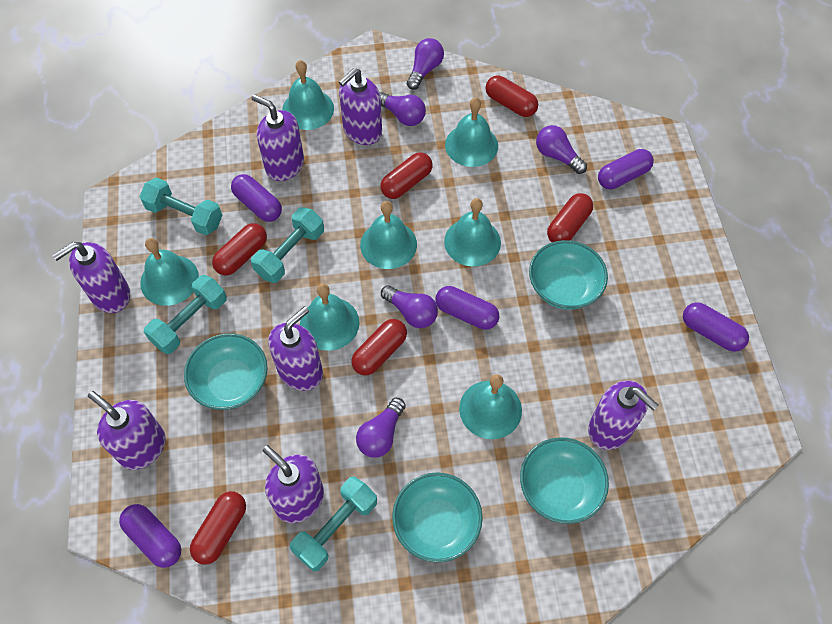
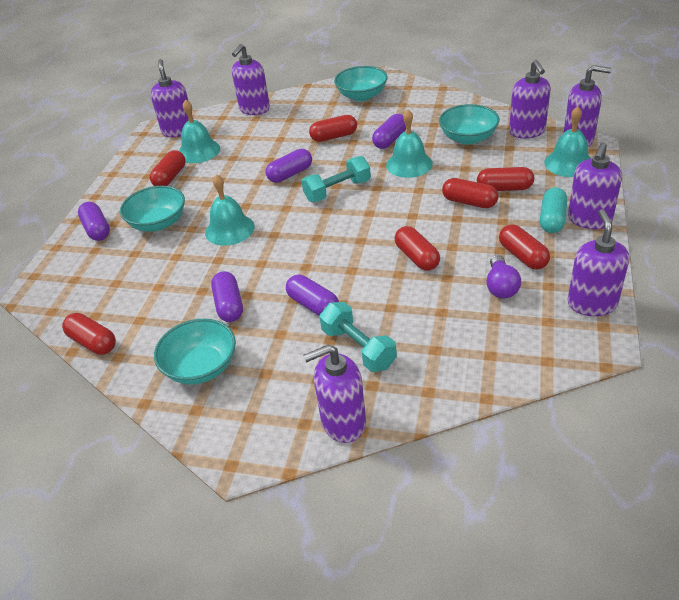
purple light bulb: [356,398,406,458] [379,92,426,126] [381,285,438,328] [407,38,444,90] [536,125,587,174] = 5 -> [486,254,521,299] = 1
red capsule: [190,491,246,565] [212,223,267,276] [351,319,407,375] [380,152,432,199] [485,76,538,117] [547,193,593,242] = 6 -> [62,313,116,355] [150,150,186,186] [309,115,357,142] [394,226,440,271] [442,178,498,208] [477,167,534,191] [499,224,550,269] = 7
turquoise bell: [140,238,199,306] [282,60,334,130] [300,284,360,351] [360,201,417,269] [444,198,501,267] [445,97,498,167] [459,374,522,439] = 7 -> [179,99,220,163] [205,174,255,246] [386,110,433,178] [544,106,591,177] = 4
turquoise capsule: none = 0 -> [540,187,567,233] = 1
turquoise dumbbell: [140,178,222,235] [144,275,227,354] [251,207,324,283] [290,476,377,572] = 4 -> [302,156,371,202] [319,302,397,372] = 2

